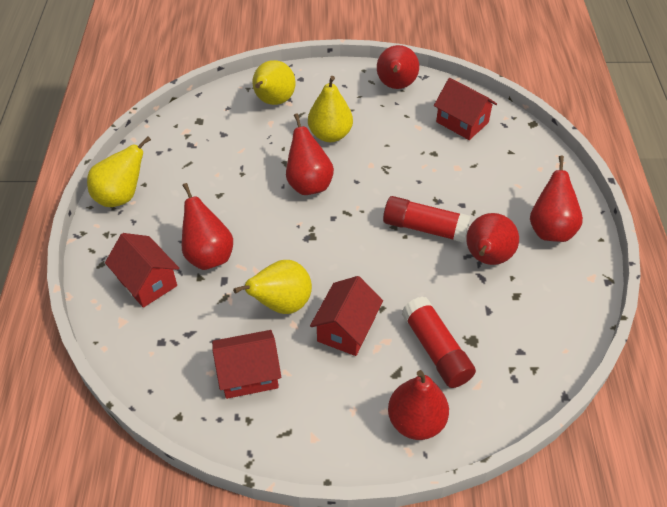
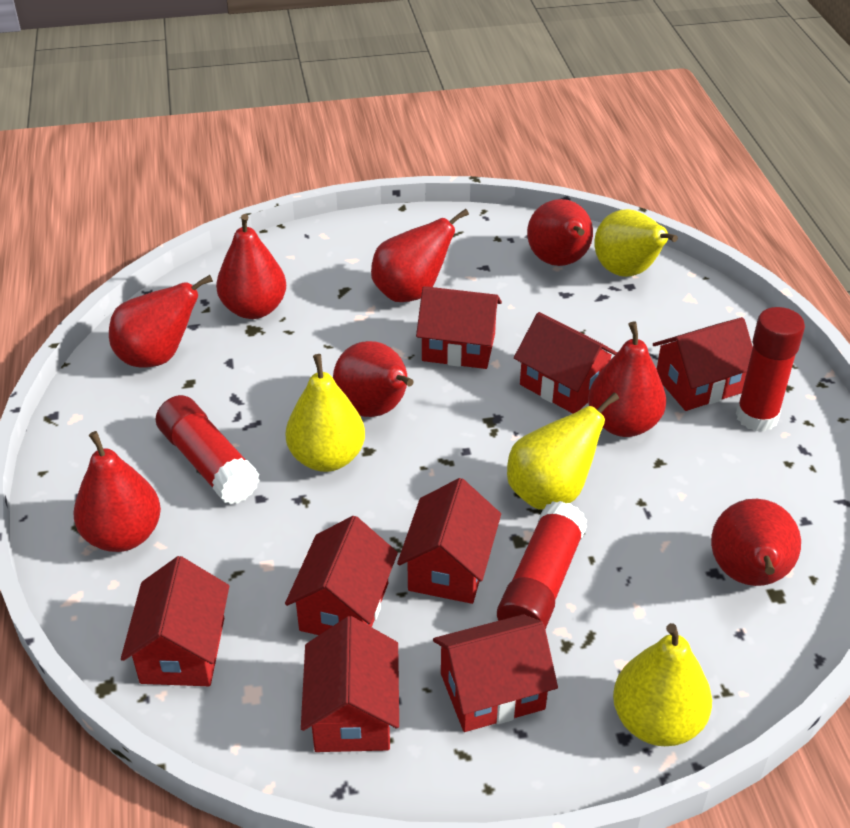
red glue stick: [383,196,471,243] [402,296,476,388] = 2 -> [156,395,260,505] [497,501,587,629] [736,307,805,432] = 3
red house: [105,233,180,308] [212,330,281,399] [310,276,383,356] [434,78,497,140] = 4 -> [121,556,229,686] [285,516,398,635] [301,616,399,752] [397,478,501,604] [416,286,502,369] [433,614,558,732] [514,312,617,413] [653,317,753,411] = 8
red pear: [182,183,233,270] [286,113,334,195] [377,45,419,89] [388,370,449,440] [466,213,519,265] [530,156,583,242] = 6 -> [74,431,161,552] [109,275,213,367] [216,214,286,319] [333,341,414,417] [371,209,469,302] [527,199,593,266] [588,321,666,437] [711,499,801,586] = 8

